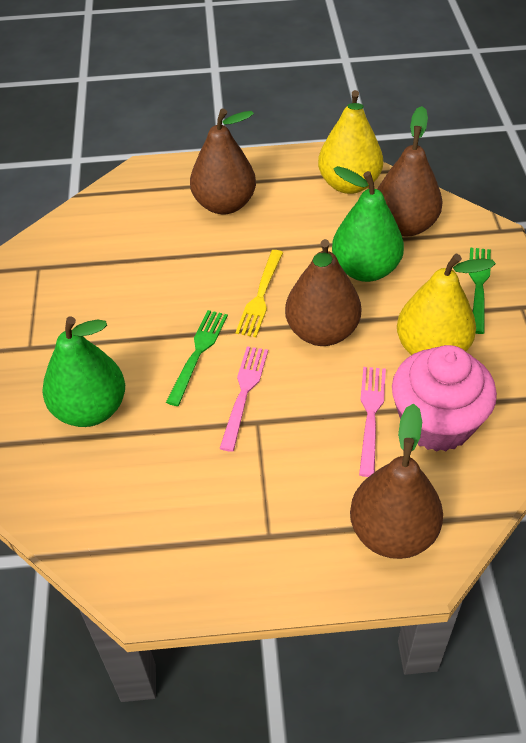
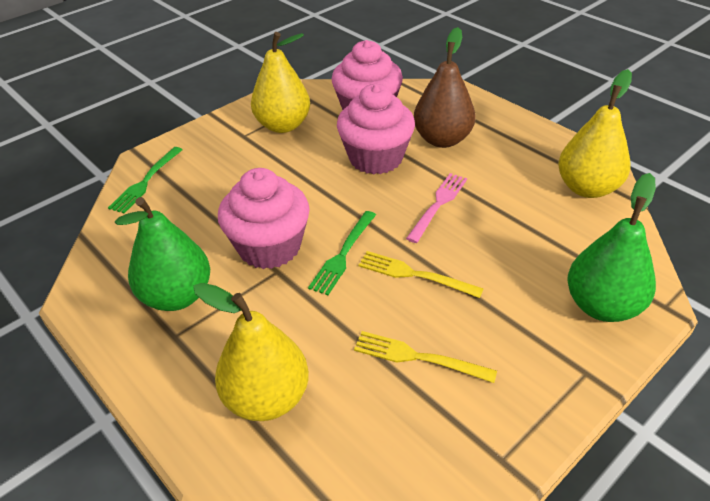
brown pear: [190,109,256,214] [285,239,361,346] [350,404,443,559] [377,106,443,236] = 4 -> [414,27,475,148] = 1
pink cupcake: [392,345,497,452] = 1 -> [218,168,310,269] [331,40,403,110] [337,84,415,174] = 3
pink fork: [219,347,268,452] [359,367,386,477] = 2 -> [406,173,467,243] = 1
yellow fork: [236,250,283,337] = 1 -> [354,331,497,383] [358,251,484,298] = 2
yellow pear: [318,90,383,194] [397,254,496,355] = 2 -> [193,283,309,421] [251,32,310,133] [558,69,632,198] = 3

